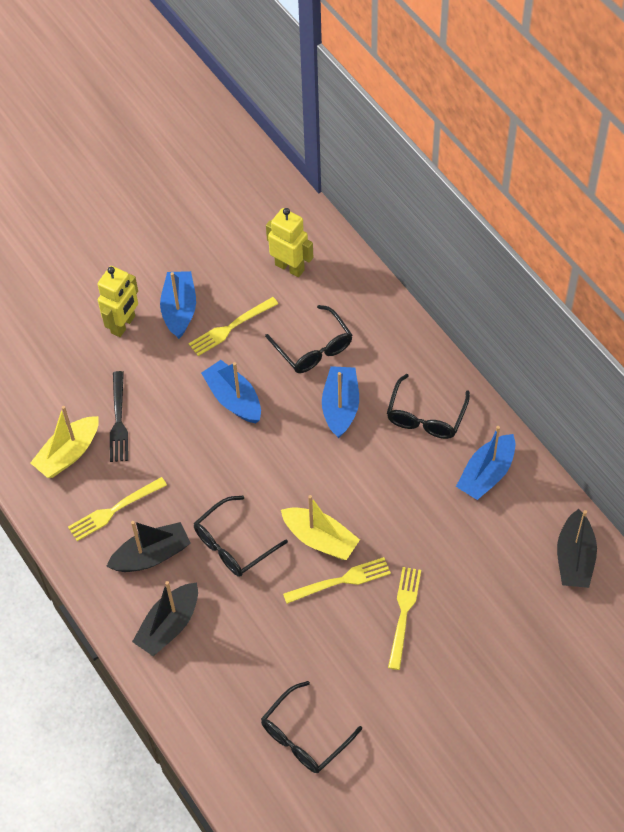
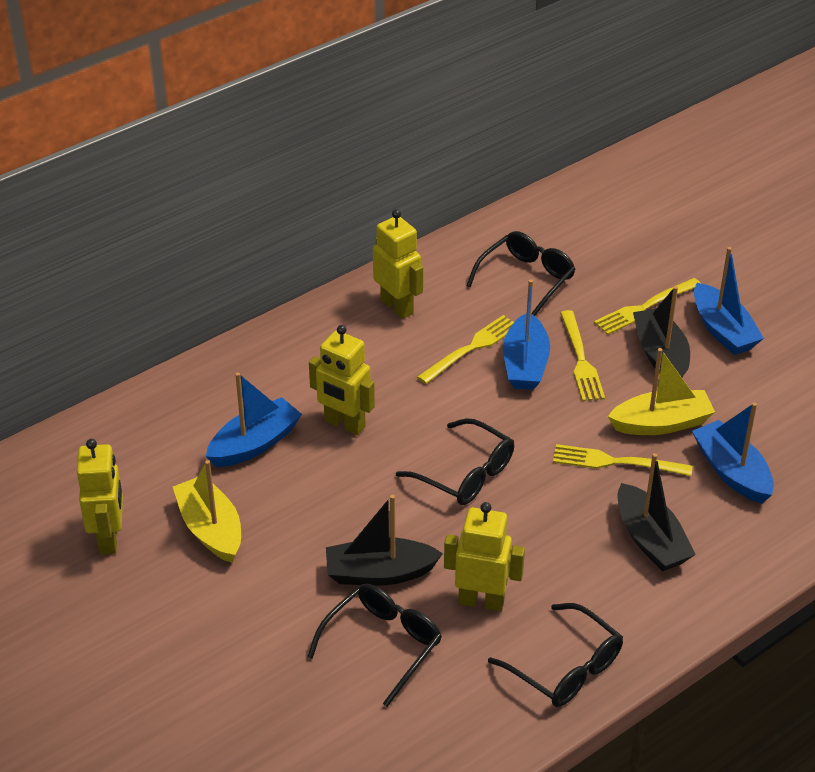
black fork: [110,371,128,462] = 1 -> none = 0
yellow robot: [97,266,138,337] [266,208,313,277] = 2 -> [77,439,123,555] [309,325,375,435] [373,209,423,319] [444,502,525,611] = 4

